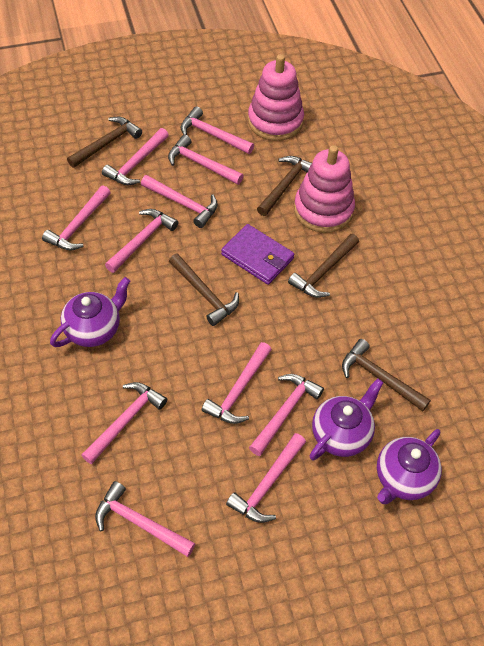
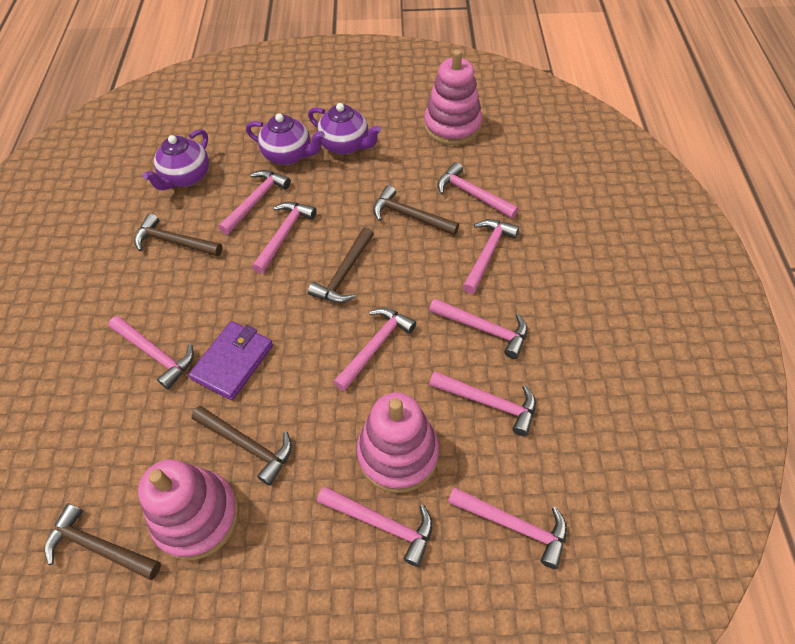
pink hammer: [42,185,111,250] [81,382,167,464] [95,481,195,557] [102,128,169,185] [105,209,178,273] [141,175,218,228] [168,135,244,185] [181,106,254,154] [202,342,272,424] [226,433,306,523] [249,374,324,456] = 11 -> [109,316,194,389] [219,170,291,235] [252,202,317,274] [317,487,433,567] [333,308,416,391] [429,298,528,359] [429,371,536,436] [437,162,519,219] [448,487,567,569] [463,219,519,294] = 10
pink stacking toy: [248,54,304,141] [294,145,355,233] = 2 -> [138,460,239,560] [356,393,439,493] [424,49,482,145] = 3

